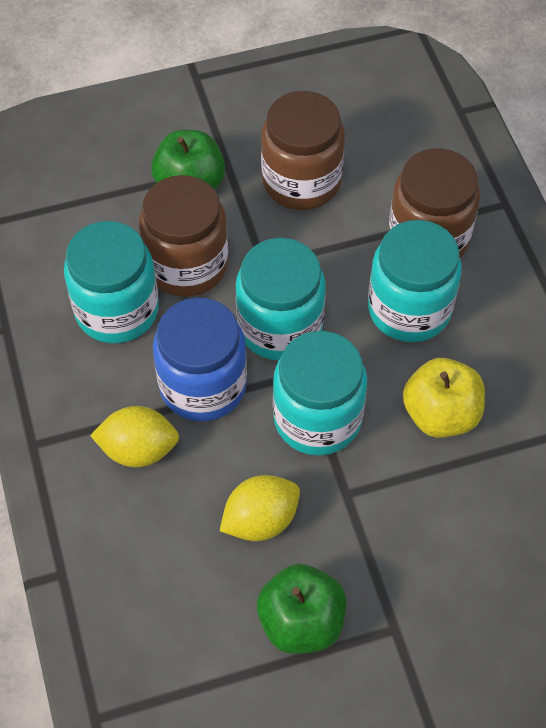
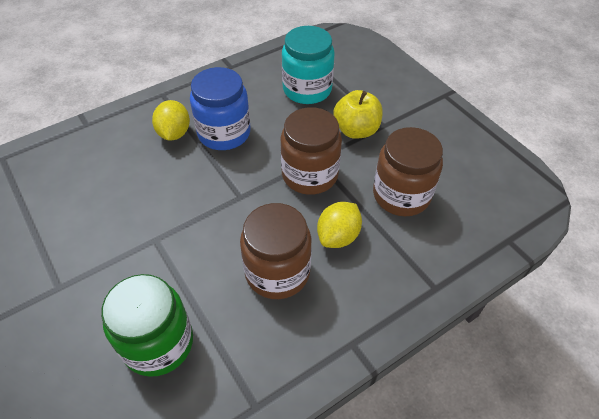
green apple: [151,130,225,190] [257,564,347,654] = 2 -> none = 0
green jar: none = 0 -> [101,274,193,377] = 1
turquoise jar: [64,221,159,343] [236,238,326,360] [273,331,367,456] [368,220,462,342] = 4 -> [282,26,335,104] = 1

